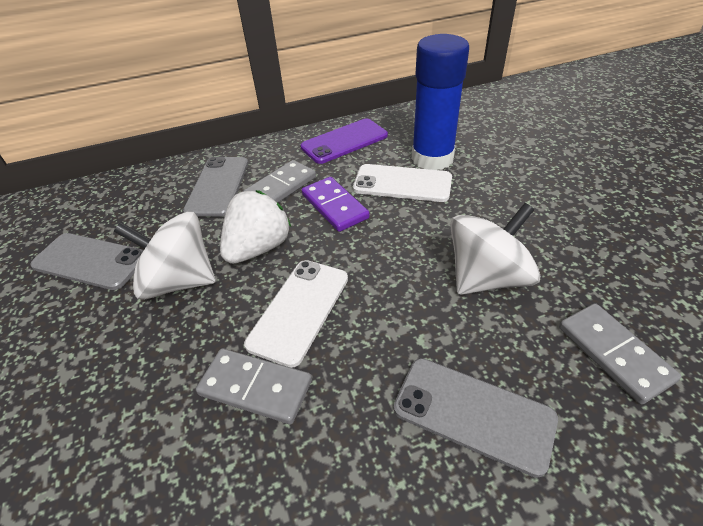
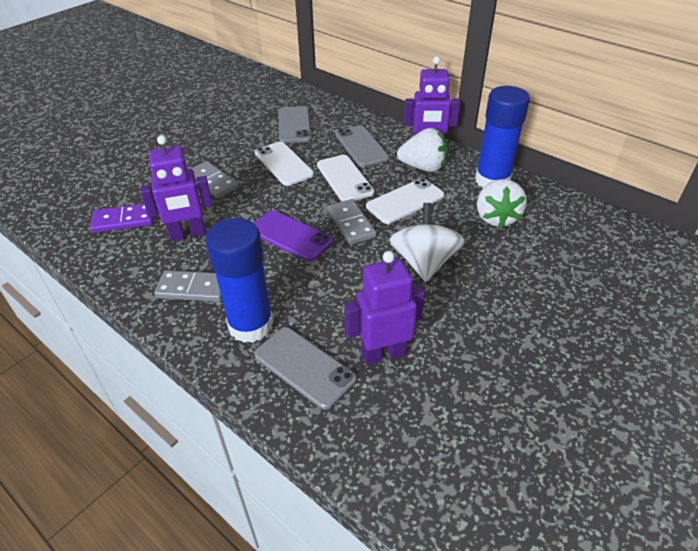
blue glue stick: [412,34,469,170] = 1 -> [205,218,273,343] [475,86,530,188] = 2
purple robot: none = 0 -> [140,135,213,241] [344,251,425,365] [404,56,460,136] = 3
white phone: [244,260,348,368] [353,164,452,202] = 2 -> [255,142,314,186] [317,155,374,201] [366,178,445,224] = 3
white spinning top: [114,211,216,300] [450,203,540,295] = 2 -> [389,203,465,282] = 1
white strawberry: [220,190,291,264] = 1 -> [397,128,448,172] [477,179,527,228] = 2

